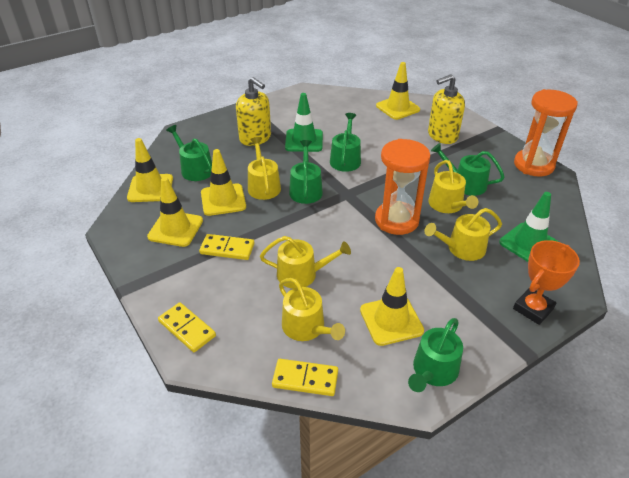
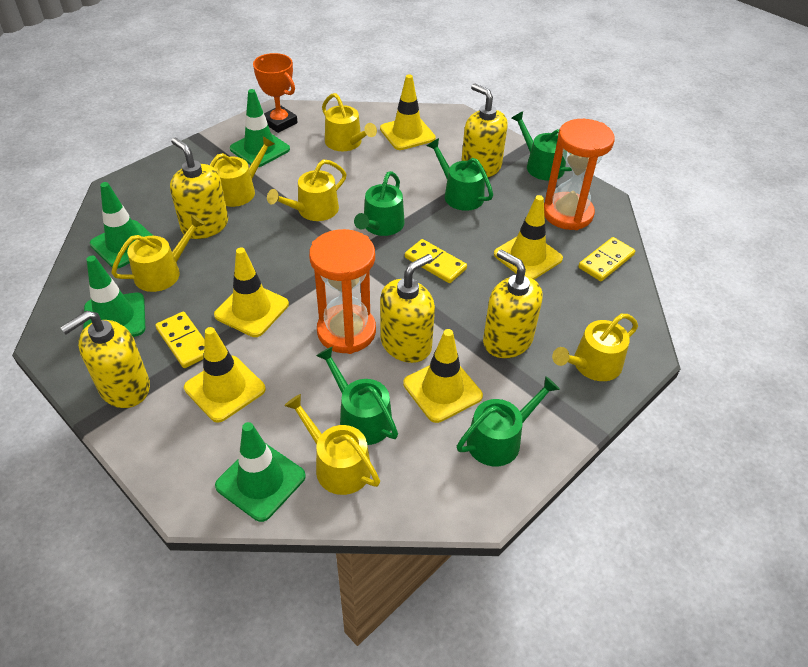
green traffic cone: [285,93,323,152] [499,192,559,262] = 2 -> [84,256,145,337] [90,182,153,268] [215,422,306,522] [230,89,290,167] = 4
yellow soap dispenser: [236,77,271,146] [428,74,465,144] = 2 -> [60,311,150,408] [170,138,228,239] [380,254,435,363] [461,84,508,177] [483,250,542,358] = 5
yellow watering can: [248,137,281,200] [260,236,351,289] [279,278,345,341] [424,208,502,261] [428,160,478,213] = 5 -> [111,215,205,292] [210,136,274,207] [267,160,346,221] [284,394,380,495] [322,93,377,151] [552,314,638,381] = 6

